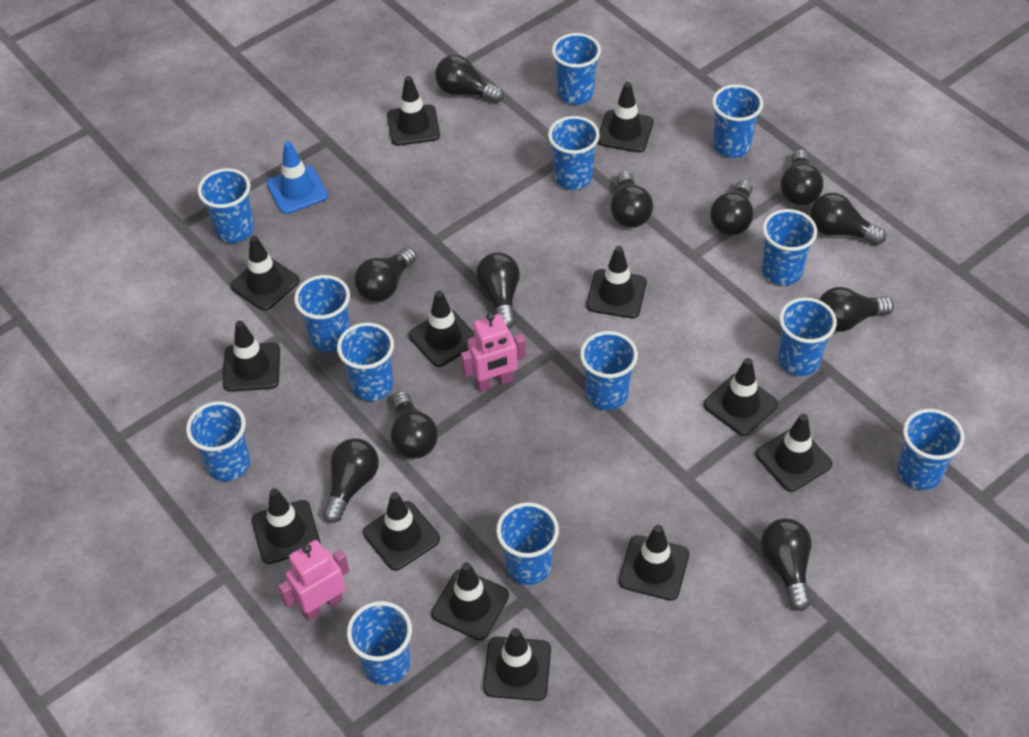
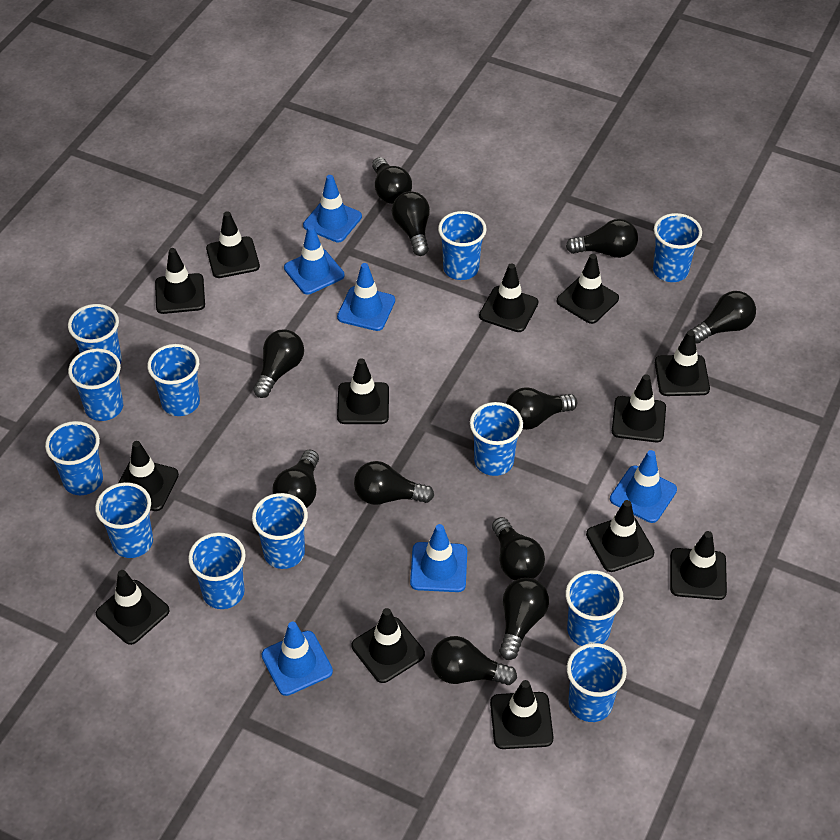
blue cup: [186,401,250,481] [198,168,254,243] [294,275,350,352] [337,323,394,401] [347,601,412,685] [496,502,559,585] [548,116,600,190] [552,33,601,105] [580,331,638,410] [712,84,763,158] [762,209,817,286] [778,297,837,376] [897,409,965,490] = 13 -> [45,421,103,495] [68,304,122,364] [68,348,123,421] [95,482,153,558] [147,344,200,416] [188,532,246,609] [252,493,308,569] [438,211,487,280] [470,402,523,476] [565,570,623,646] [567,643,627,722] [653,213,702,282] = 12
blue traffic cone: [267,141,328,214] = 1 -> [261,622,333,696] [284,226,344,295] [303,175,362,242] [337,263,395,331] [410,524,467,592] [610,450,677,523] = 6
pink robot: [278,540,349,620] [461,313,526,391] = 2 -> none = 0

